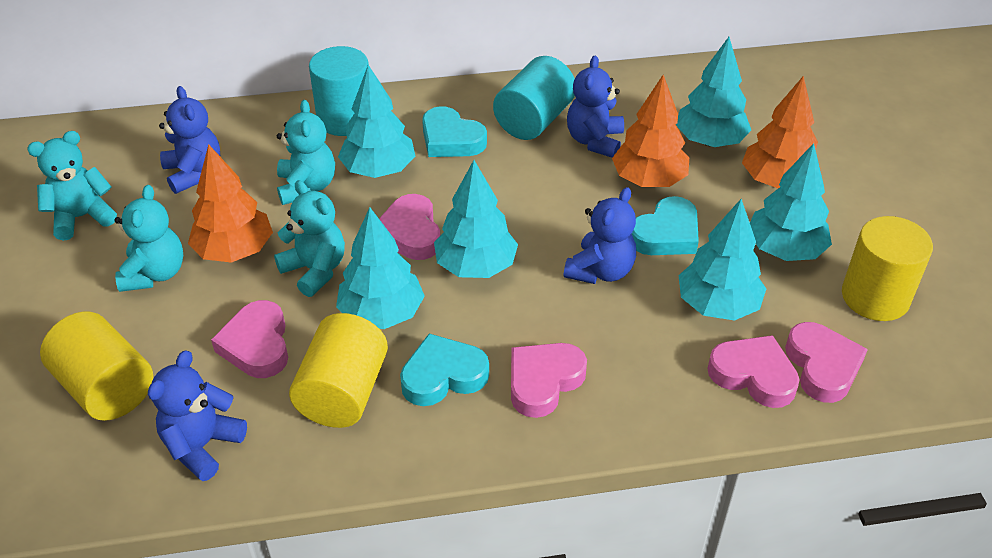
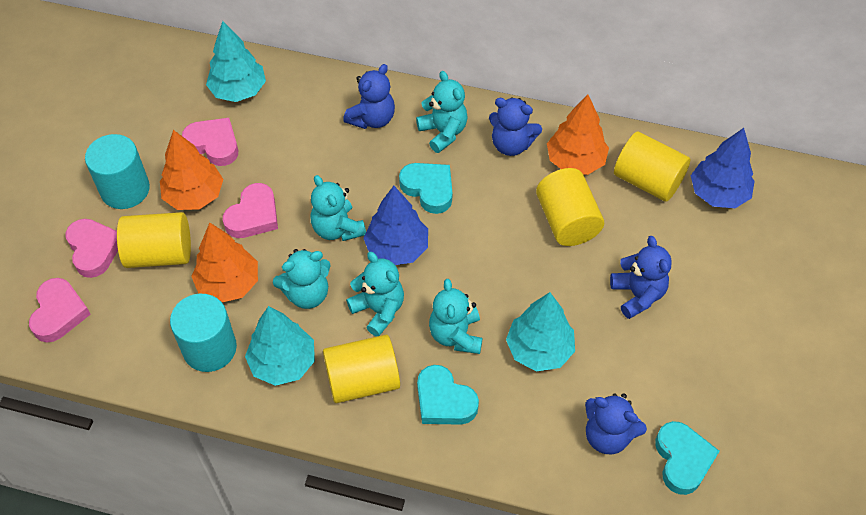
blue tree: none = 0 -> [363,186,428,265] [691,128,755,208] = 2
pink heart: [211,300,288,378] [379,194,440,260] [511,343,587,418] [707,335,800,408] [785,322,868,403] = 5 -> [29,278,91,342] [66,219,118,278] [182,118,238,166] [223,183,278,238] = 4
turquoise teddy bear: [27,131,117,241] [115,185,183,292] [274,180,345,297] [277,100,335,205] = 4 -> [273,249,331,309] [310,175,366,241] [346,252,404,337] [416,71,468,153] [429,279,483,354] = 5
turquoise tree: [336,207,425,329] [338,65,415,178] [434,160,518,278] [676,37,751,147] [678,199,766,321] [750,143,832,261] = 6 -> [206,21,266,102] [245,306,315,386] [506,292,575,372] = 3
yellow cylinder: [40,312,153,421] [289,313,388,428] [842,216,933,321] = 3 -> [117,212,191,268] [323,335,400,403] [536,168,604,246] [614,132,690,202] = 4

